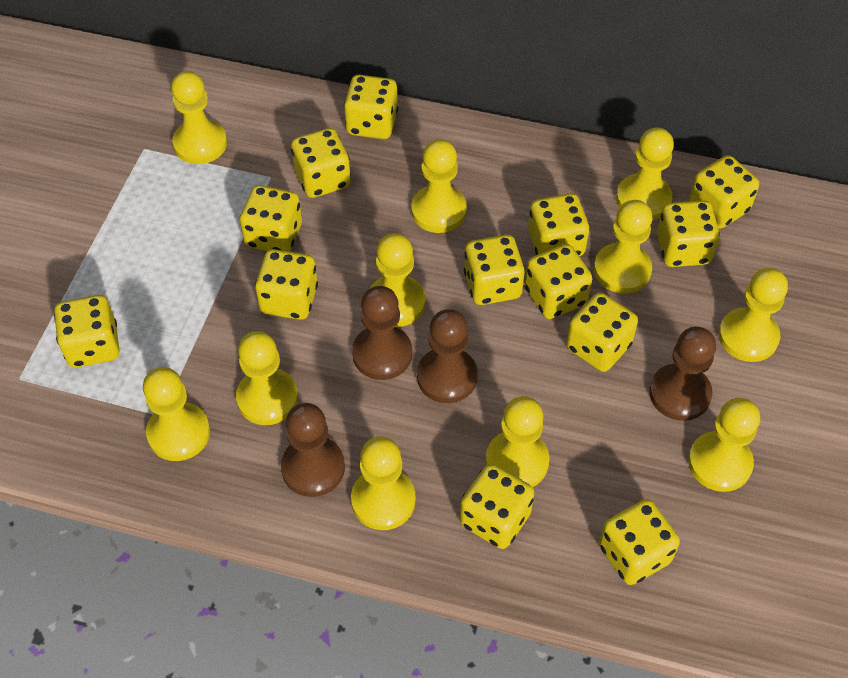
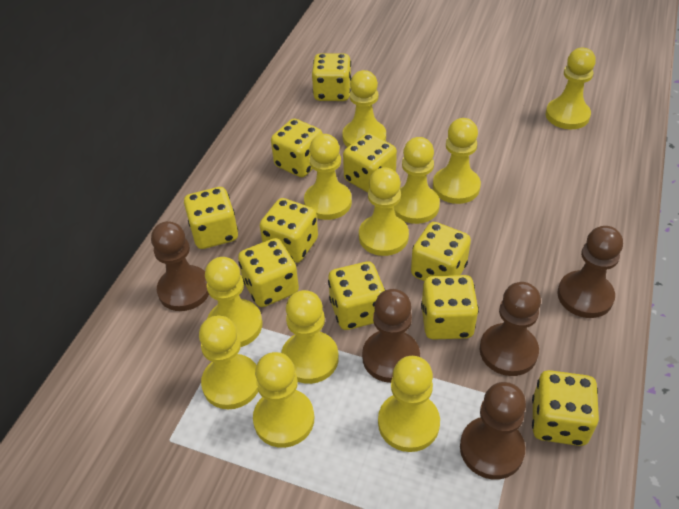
brown pawn: [281,403,345,497] [352,286,412,380] [417,309,478,403] [649,327,716,421] = 4 -> [151,221,209,311] [362,289,420,383] [460,382,526,480] [480,282,541,376] [557,226,623,318] = 5
yellow dice: [54,295,120,368] [240,185,302,252] [255,249,318,320] [291,128,351,198] [344,75,398,139] [460,464,535,549] [464,235,525,305] [525,244,592,319] [528,193,590,256] [566,293,638,372] [599,499,680,585] [657,200,720,267] [689,155,759,229] = 13 -> [184,187,238,249] [238,238,299,307] [260,198,318,263] [271,119,323,177] [312,53,352,101] [328,262,385,330] [343,133,397,193] [411,222,471,281] [421,275,479,340] [532,370,599,446] = 10

